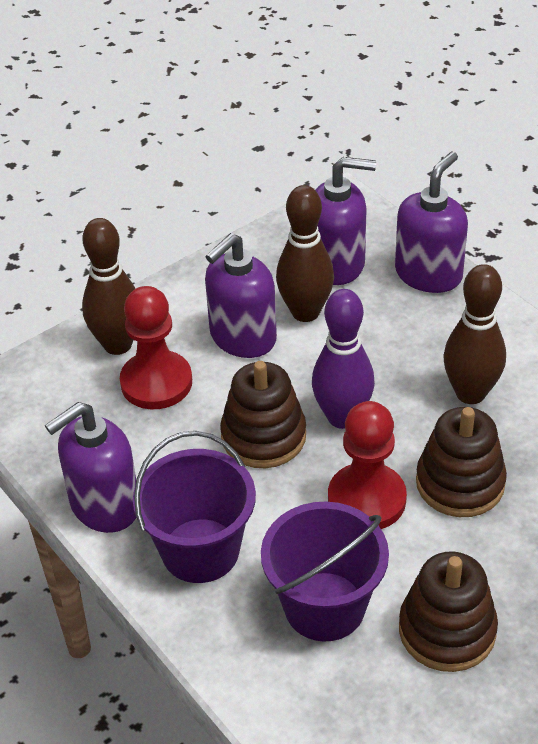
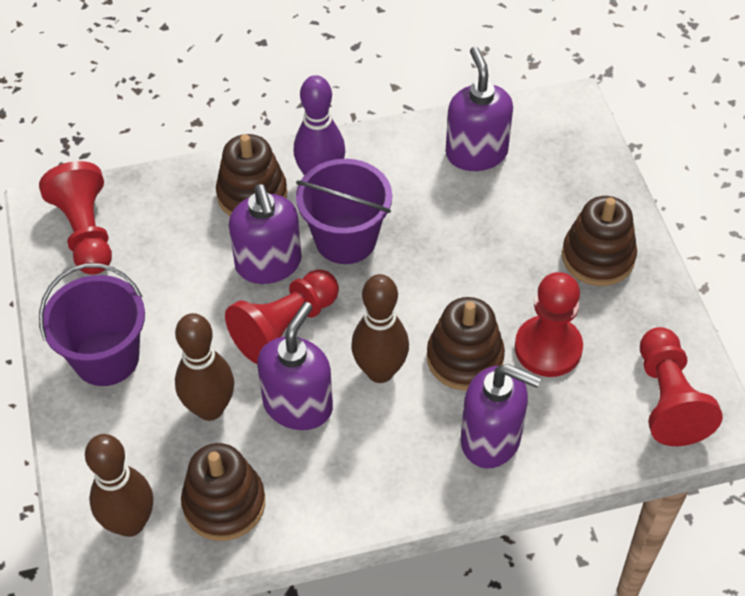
brown stacking toy: [220,361,306,468] [399,552,498,672] [416,407,507,517] = 3 -> [181,443,265,541] [216,134,287,216] [427,297,505,390] [562,196,637,286] = 4
red pawn: [120,286,192,409] [328,401,407,529] = 2 -> [39,161,112,274] [225,269,339,364] [515,272,583,377] [640,327,723,446] = 4

